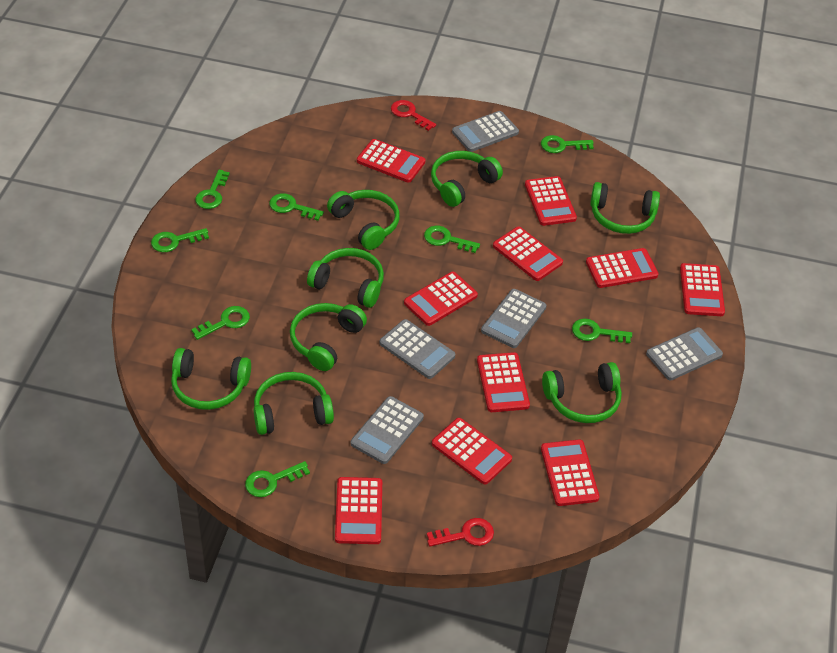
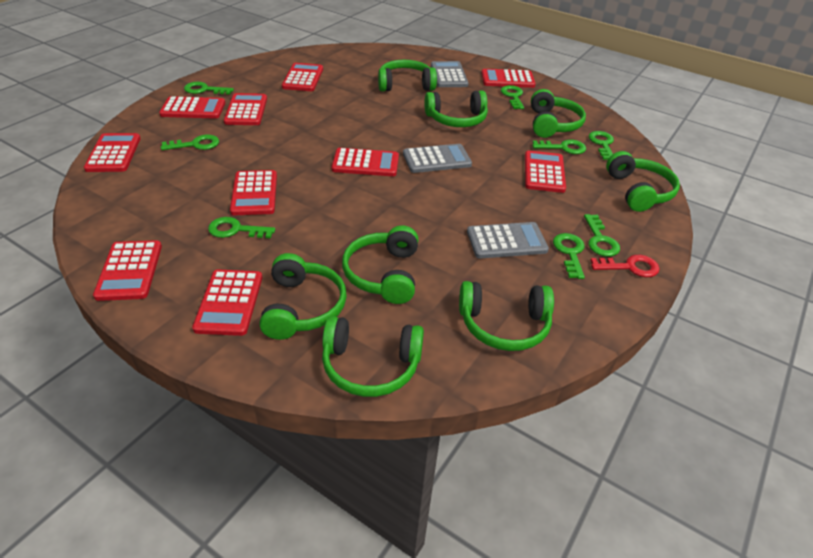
grey calculator: [351,396,424,464] [379,319,455,379] [452,111,519,152] [481,289,547,348] [646,327,723,380] = 5 -> [403,144,472,173] [431,61,468,87] [467,222,549,259] = 3
red key: [391,100,436,131] [427,518,494,547] = 2 -> [590,255,660,277] = 1

